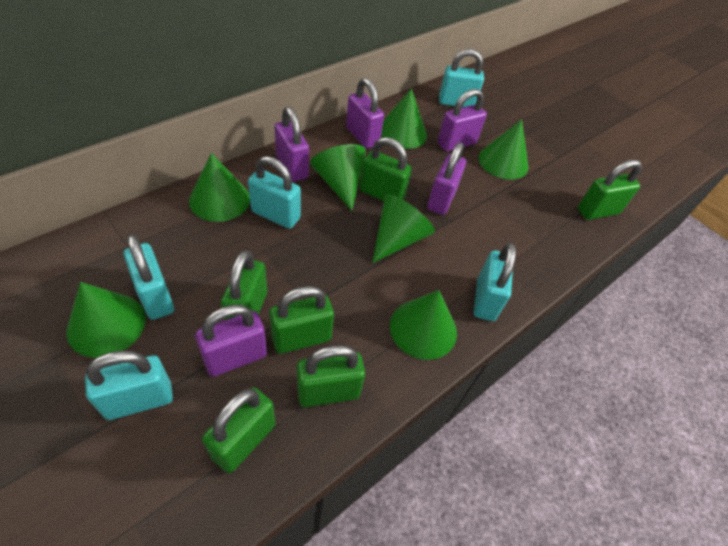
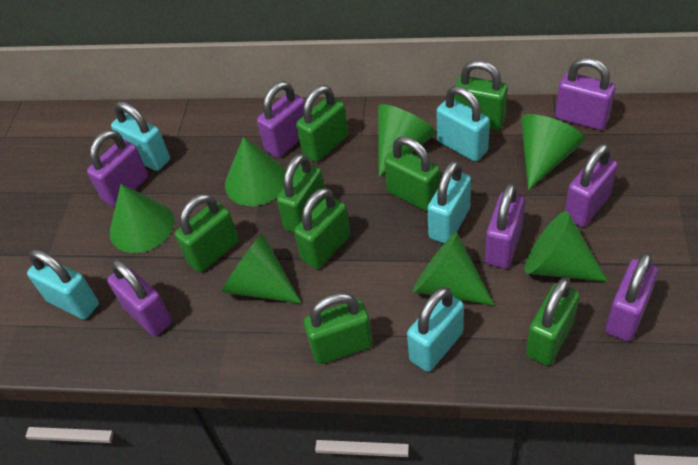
green padlock: [202,387,275,473] [221,250,267,320] [269,286,334,354] [297,345,365,407] [360,137,412,201] [578,160,642,220] = 6 -> [175,194,239,272] [277,154,325,233] [294,188,351,269] [296,85,348,162] [304,293,373,364] [384,136,440,211] [454,60,508,130] [526,278,580,366] = 8
purple padlock: [195,305,267,377] [275,107,309,182] [346,78,384,149] [427,142,466,215] [438,89,487,151] = 5 -> [87,130,148,207] [107,259,172,336] [257,81,305,158] [485,183,525,269] [555,58,616,130] [565,144,618,227] [605,252,658,341] = 7

